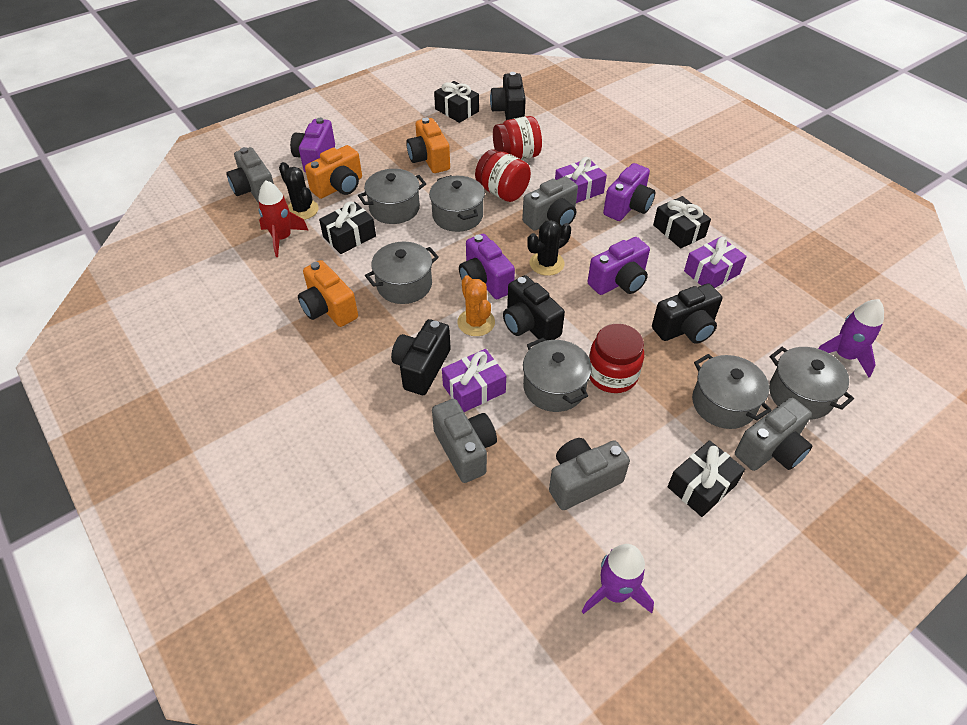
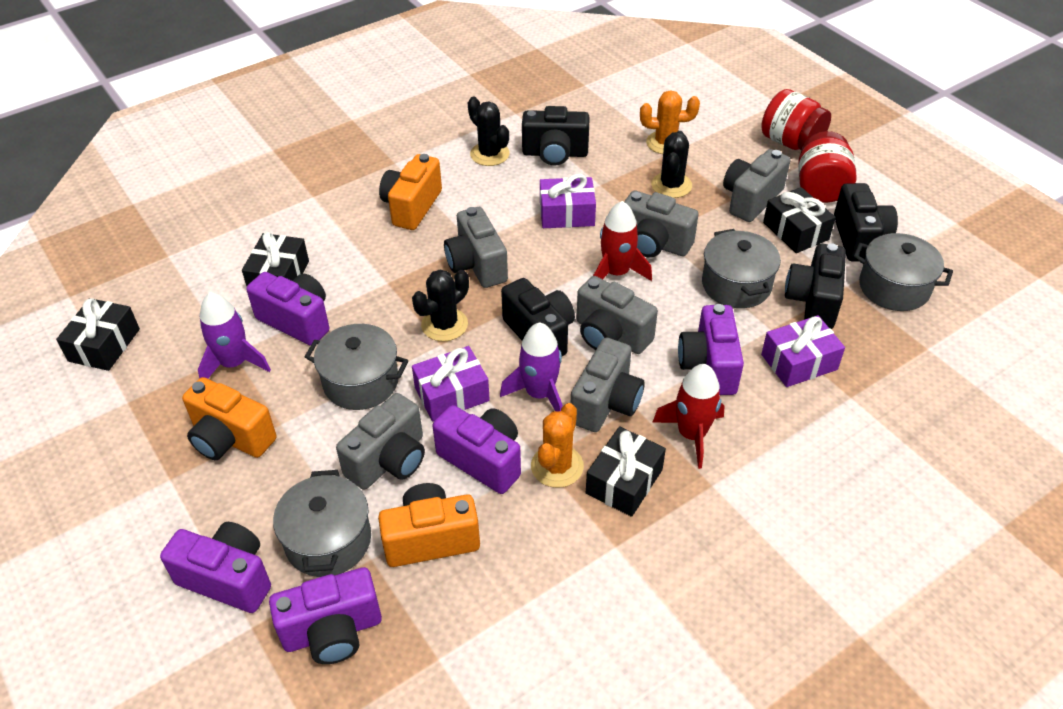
black cactus: [279,162,319,220] [527,220,571,276] = 2 -> [412,270,469,342] [468,97,510,166] [651,131,692,198] = 3
grey camera: [226,147,274,203] [432,399,497,483] [522,176,578,231] [549,438,630,510] [735,397,812,471] = 5 -> [336,393,425,490] [444,207,508,288] [571,338,645,432] [577,276,658,354] [624,190,699,257] [723,149,790,222] = 6
grey pot: [358,169,426,224] [365,242,439,304] [429,175,485,232] [523,338,592,412] [692,354,772,429] [769,347,854,420] = 6 -> [273,470,371,577] [305,324,408,410] [702,229,781,308] [853,233,953,311] = 4
orange cactus: [458,275,495,336] = 1 -> [531,403,584,488] [640,90,700,154] = 2
purple camera: [290,118,335,173] [459,234,515,299] [588,237,650,295] [603,163,655,221] = 4 -> [160,522,271,613] [246,272,329,346] [269,567,382,664] [433,405,521,494] [678,304,744,395] = 5
red jar: [475,149,531,202] [493,116,542,160] [589,324,644,393] = 3 -> [761,89,831,150] [798,131,856,203] = 2
red rocket: [258,180,308,257] = 1 -> [593,201,652,281] [652,364,725,469] = 2

